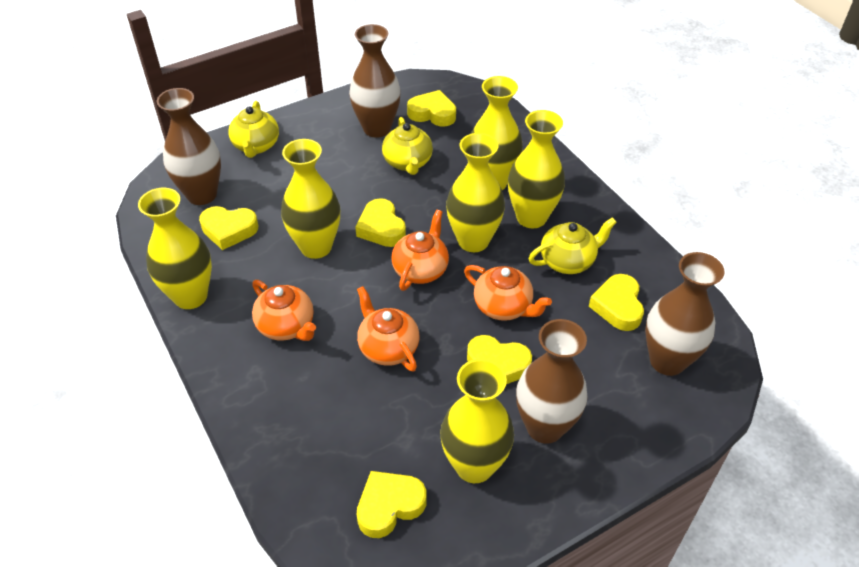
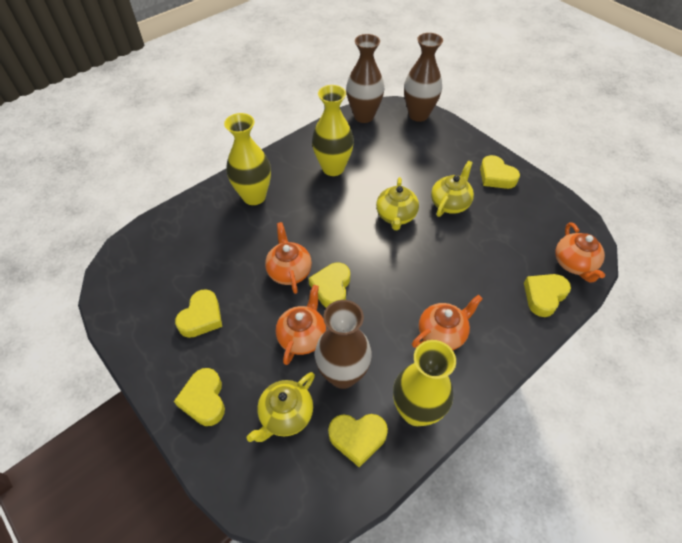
brown vase: [157,88,221,205] [349,24,401,138] [516,319,588,444] [645,252,724,376] = 4 -> [315,300,372,389] [346,34,384,123] [404,33,443,122] = 3
yellow vase: [138,188,212,309] [281,139,340,259] [440,359,514,483] [446,133,505,252] [471,76,523,190] [508,110,565,228] = 6 -> [224,113,271,205] [312,85,354,176] [393,340,456,426] = 3

